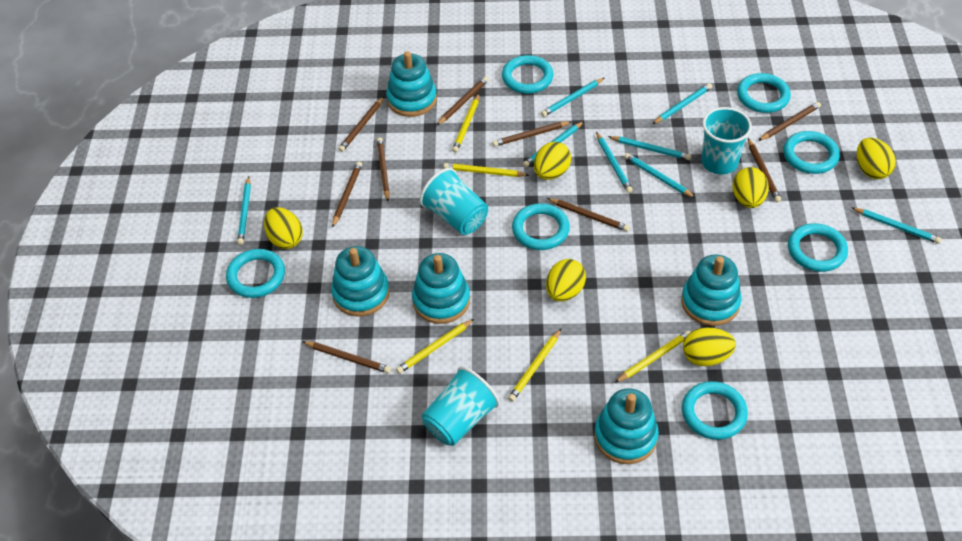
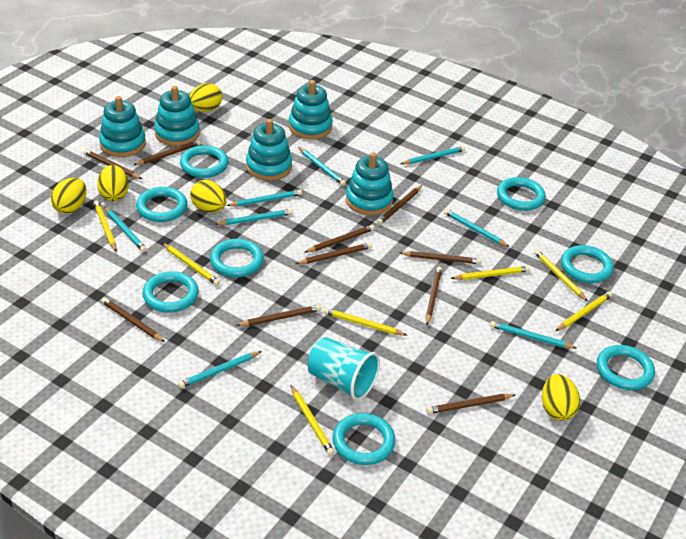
brown pencil: [302,341,391,373] [332,161,362,228] [338,97,384,152] [377,137,390,201] [436,76,489,126] [492,121,572,147] [547,198,629,232] [748,138,781,203] [758,102,821,141] = 9 -> [83,149,142,179] [101,297,165,342] [134,140,201,165] [236,305,321,326] [295,243,372,264] [305,225,375,252] [377,185,422,225] [400,251,481,264] [426,267,442,325] [427,394,515,414] = 10
turquoise cup: [420,168,488,235] [422,366,500,446] [701,107,752,174] = 3 -> [308,337,380,401] = 1
turquoise ring: [226,249,285,298] [502,55,554,94] [512,203,570,250] [682,381,748,440] [737,73,791,113] [783,131,840,174] [788,223,848,272] = 7 -> [136,187,187,222] [142,271,199,312] [180,145,228,178] [210,239,264,277] [333,413,395,465] [497,177,546,211] [561,245,614,283] [597,345,655,390] = 8
yellow egg: [264,207,303,249] [534,142,571,180] [546,259,586,302] [683,327,736,366] [733,167,769,208] [857,138,896,179] = 6 -> [51,178,86,214] [97,165,129,201] [189,83,222,112] [190,180,227,213] [542,374,580,421] = 5
yellow pencil: [396,319,474,374] [443,163,528,177] [452,94,479,153] [508,329,561,402] [615,330,691,383] = 5 -> [94,200,116,252] [162,243,220,286] [290,385,335,456] [324,308,407,335] [451,266,530,280] [534,249,588,302] [556,291,612,331] = 7

